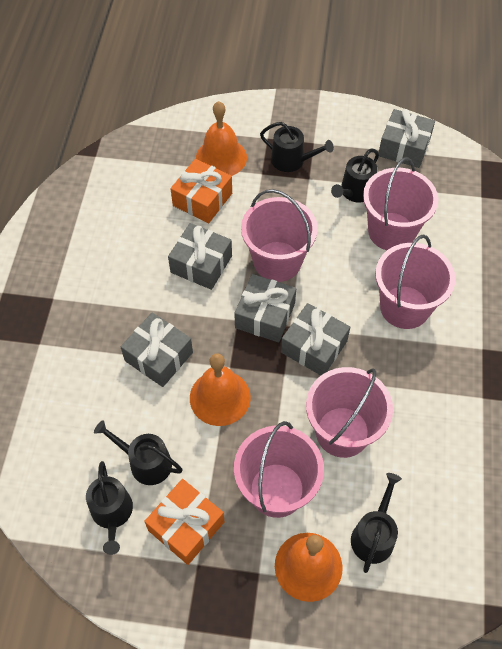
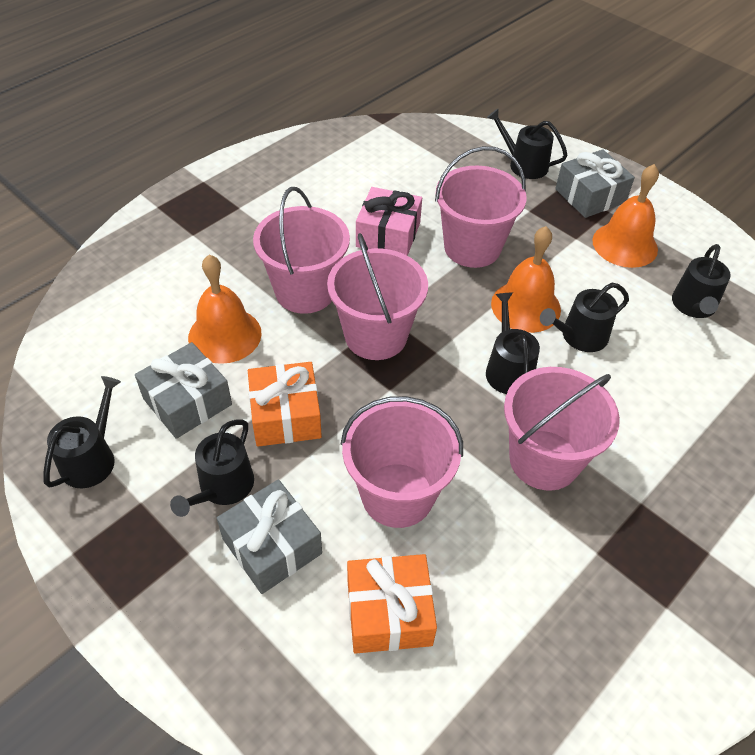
black watering can: [86,461,133,555] [94,420,183,485] [260,122,334,172] [331,149,379,203] [351,473,402,573] = 5 -> [43,376,121,488] [170,419,254,517] [486,292,540,394] [487,109,567,179] [540,283,629,352] [672,244,731,318] = 6
grey gift: [121,313,193,387] [168,223,232,290] [234,274,296,342] [281,303,350,375] [379,109,435,168] = 5 -> [135,342,232,439] [217,479,322,594] [555,149,635,218] = 3
pink gift: none = 0 -> [356,187,422,256] = 1

